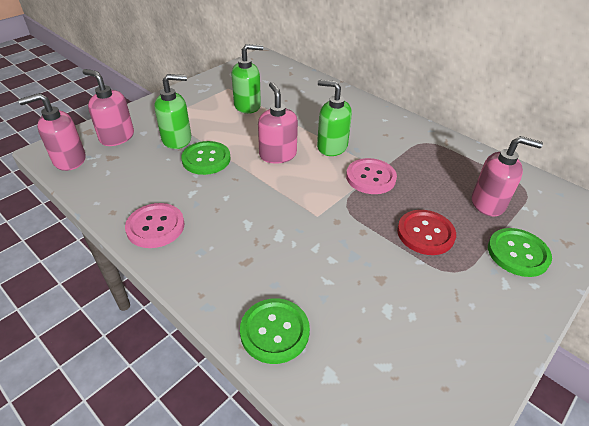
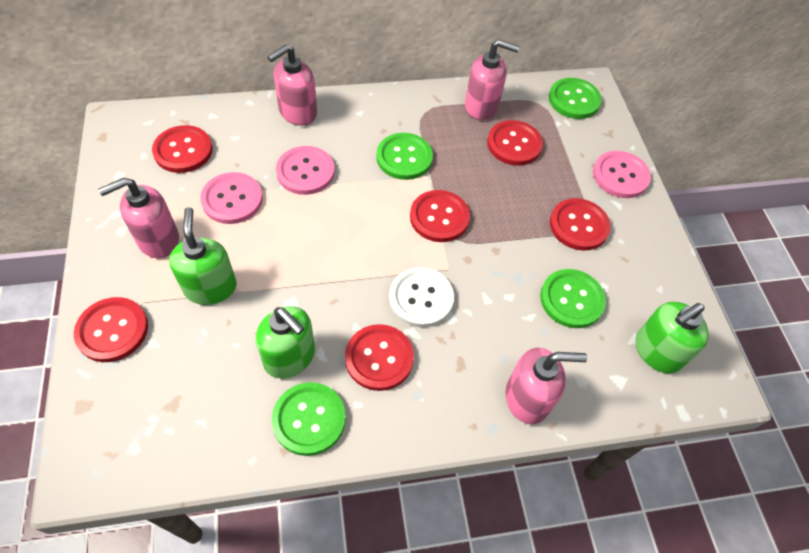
green button: [181,141,231,175] [240,298,310,364] [488,228,552,277] = 3 -> [272,382,346,456] [376,133,433,180] [540,269,606,328] [549,78,602,119] = 4
pink button: [125,203,185,248] [346,158,397,194] = 2 -> [200,172,263,224] [276,146,335,195] [593,151,651,198] = 3
red button: [397,210,456,255] = 1 -> [74,297,148,362] [152,125,213,173] [345,324,414,391] [410,190,470,242] [487,120,543,166] [550,198,611,251] = 6
white button: none = 0 -> [389,267,454,327] = 1

